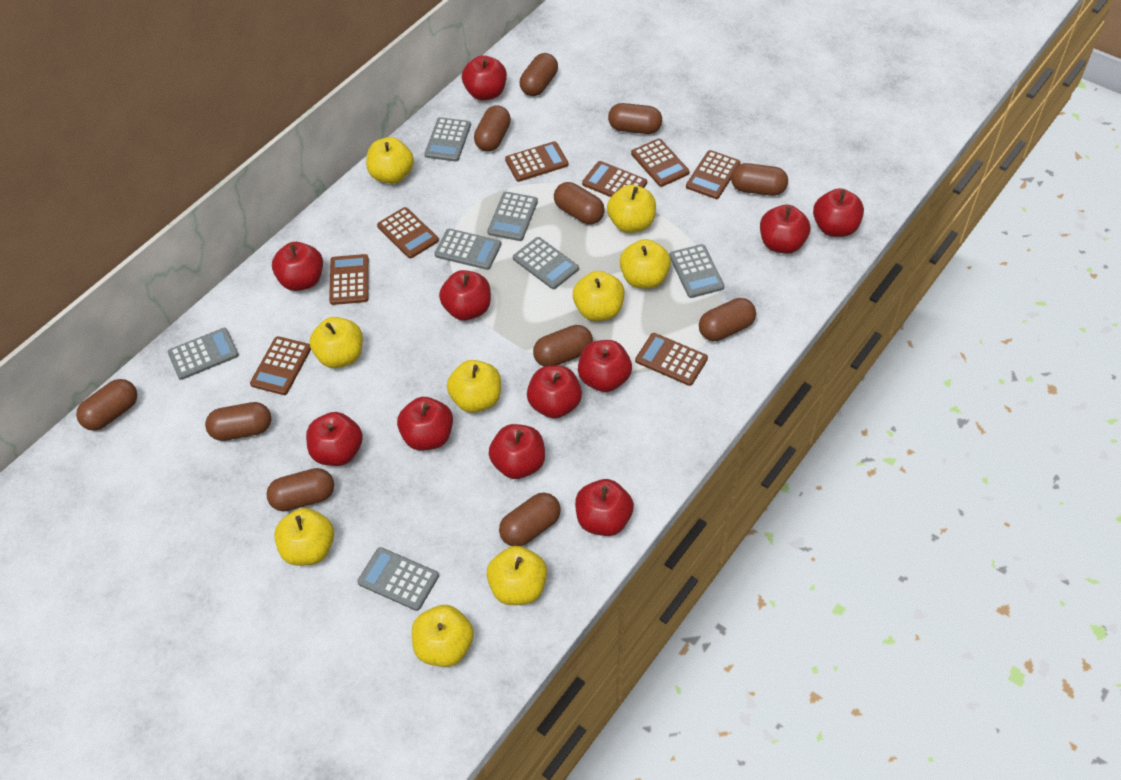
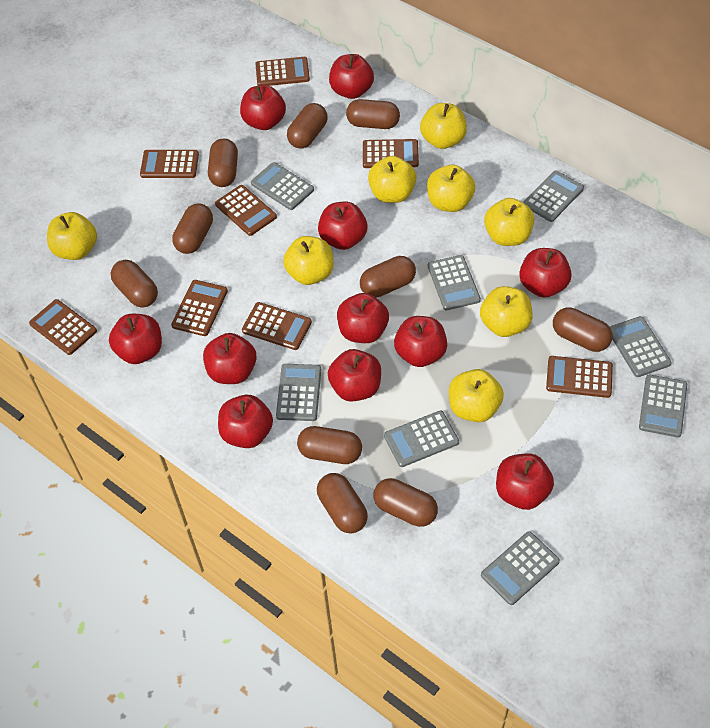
brown capsule: [76,379,137,431] [205,402,271,441] [266,468,334,511] [474,105,511,152] [499,493,561,546] [520,53,558,96] [533,325,593,367] [554,182,605,224] [608,103,662,134] [699,298,756,341] [731,163,788,196] = 11 -> [111,260,158,307] [172,203,213,254] [208,139,238,187] [287,103,328,148] [297,426,362,464] [317,473,368,533] [346,99,400,129] [360,256,416,298] [374,478,438,527] [553,307,613,352] = 10
grey calculator: [168,328,239,380] [357,547,439,611] [424,117,471,162] [435,229,501,270] [487,192,538,241] [513,237,579,289] [669,244,725,298] = 7 -> [251,162,314,210] [276,364,321,421] [384,411,459,467] [428,255,481,310] [481,531,560,605] [523,171,584,222] [610,316,672,377] [639,374,687,438] = 8
yellow apple: [274,508,334,566] [309,317,363,368] [366,137,414,184] [412,605,474,667] [447,360,501,413] [486,546,547,605] [573,271,624,321] [607,185,656,233] [620,239,671,289] = 9 -> [47,212,97,260] [283,236,334,285] [368,156,416,203] [420,103,467,149] [427,165,475,212] [449,369,504,422] [480,286,533,337] [484,198,534,246] = 8

